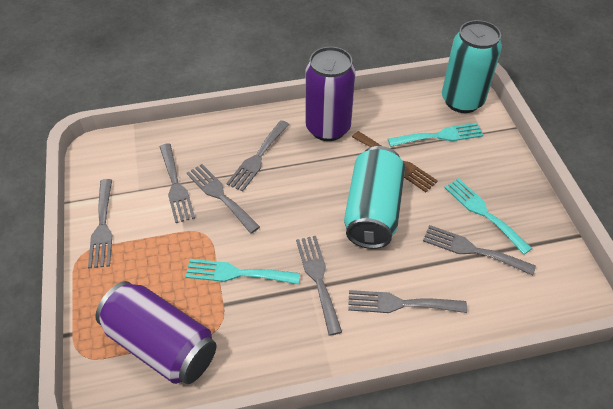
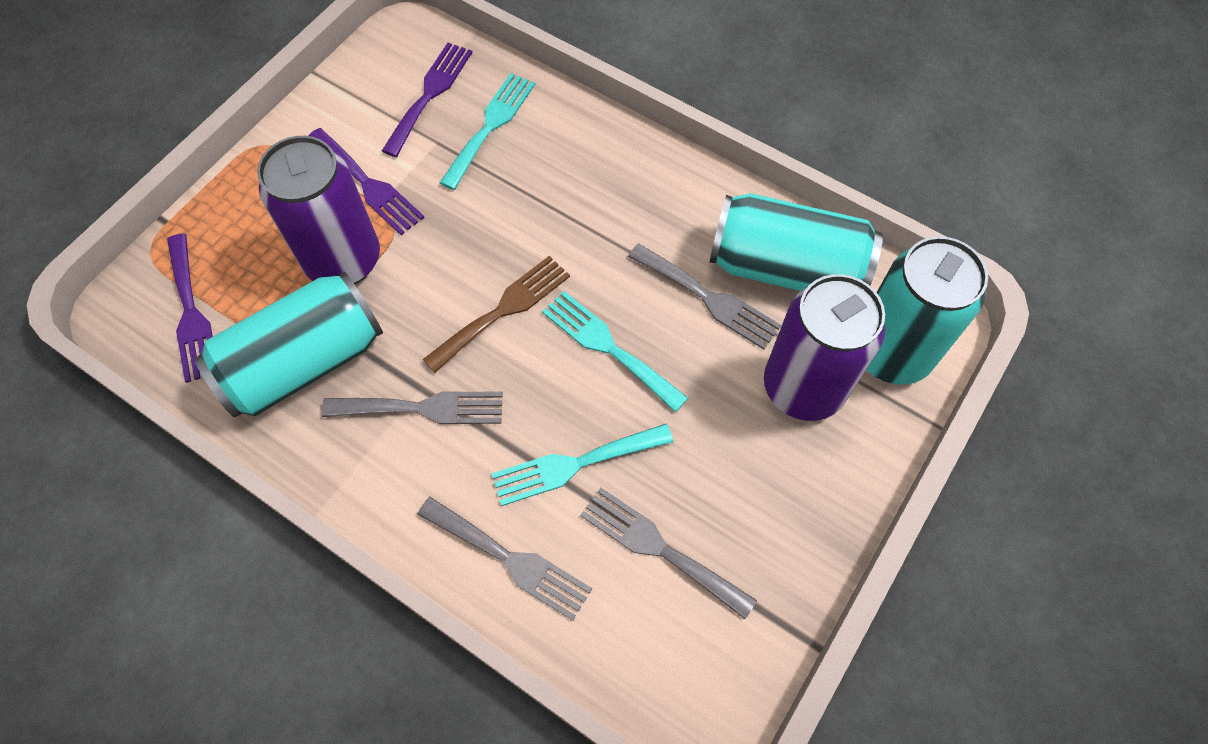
grey fork: [88,179,112,269] [160,143,195,223] [187,164,260,234] [226,120,290,192] [296,236,342,336] [348,290,467,313] [423,225,536,276] = 7 -> [322,392,503,424] [417,497,592,621] [581,488,757,619] [628,244,782,349] = 4
purple fork: none = 0 -> [167,233,213,383] [308,128,425,235] [382,43,473,157] = 3
turquoise can: [344,146,405,249] [442,20,502,113] = 2 -> [195,272,383,417] [710,193,883,291] [867,236,988,385] = 3

